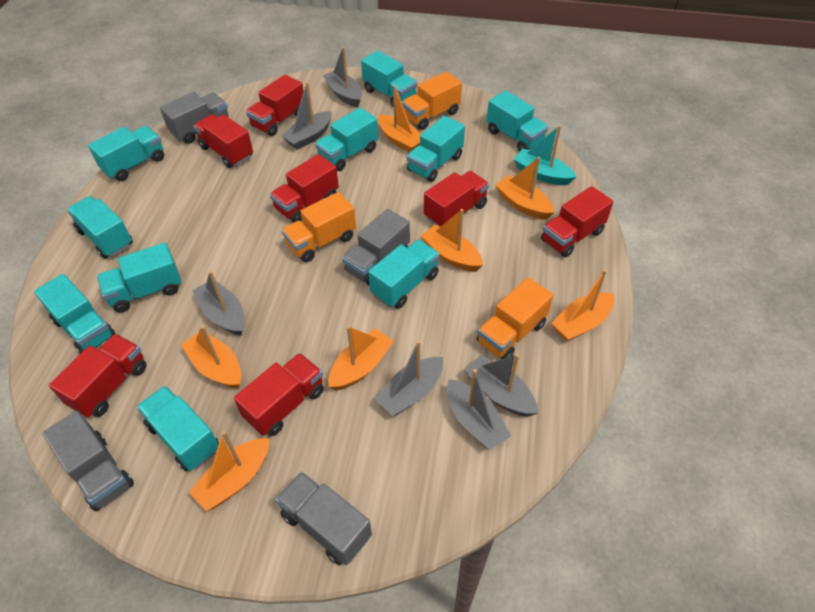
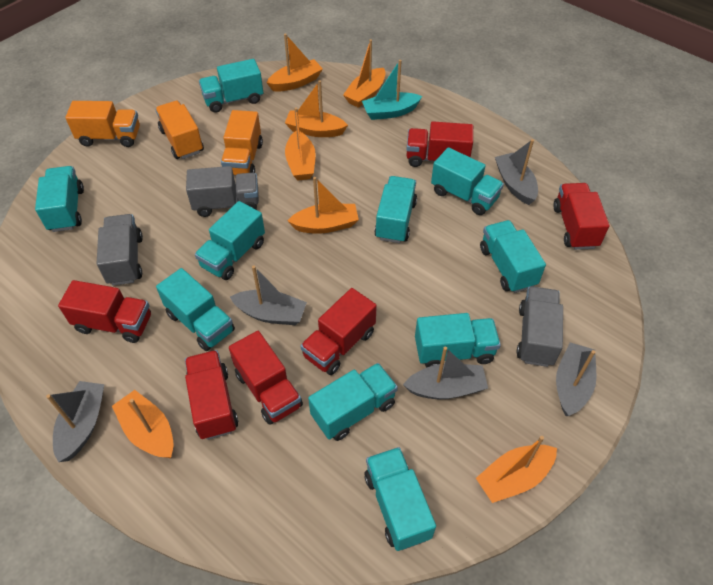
grey boat: [192,271,245,336] [281,82,332,150] [323,46,362,107] [374,340,443,416] [447,369,511,450] [464,354,538,417] = 6 -> [46,381,104,462] [230,265,307,325] [403,347,488,399] [495,139,538,205] [556,342,597,416] = 5
grey truck: [42,411,134,512] [160,92,229,144] [275,472,372,565] [342,209,410,286] = 4 -> [97,214,143,286] [186,166,259,217] [517,286,563,367] = 3
red truck: [49,334,146,418] [193,114,253,168] [234,353,324,436] [246,75,304,136] [270,154,339,223] [424,171,489,227] [541,186,613,257] = 7 -> [58,280,151,343] [185,350,238,440] [229,331,303,425] [300,288,377,375] [406,121,473,167] [553,183,609,250] = 6

